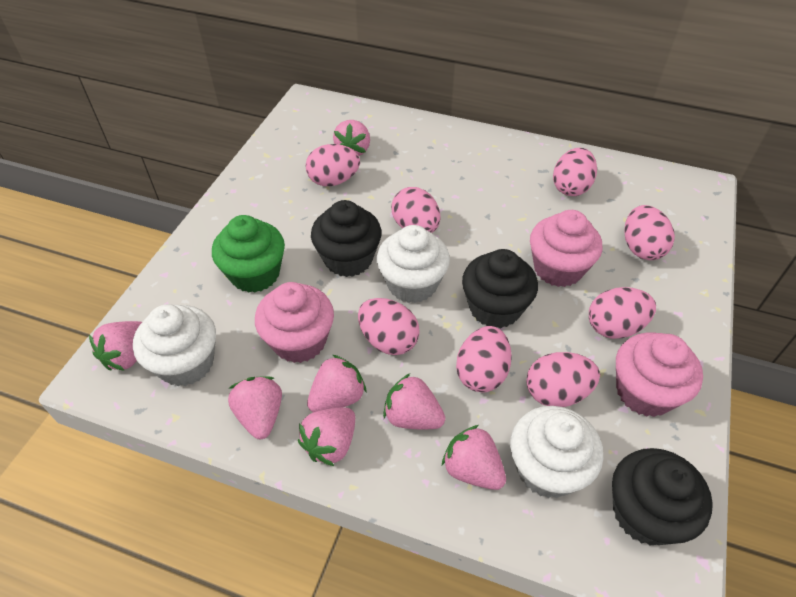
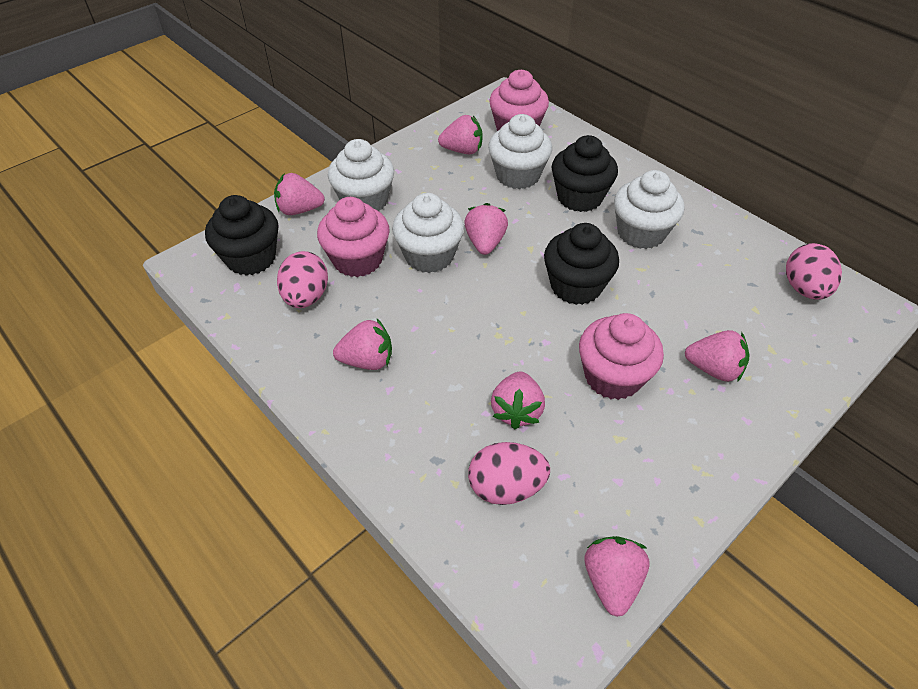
green cupcake: [212,215,285,293] = 1 -> none = 0
pink egg: [306,144,360,186] [358,298,420,355] [391,187,440,233] [456,326,512,392] [526,352,600,407] [553,148,597,196] [589,287,656,339] [624,205,675,260] = 8 -> [277,251,328,308] [468,442,550,505] [786,243,842,300] = 3
white cupcake: [133,304,216,386] [377,225,450,303] [510,406,603,498] = 3 -> [328,139,394,211] [392,193,464,273] [488,114,552,189] [614,170,685,249] = 4

